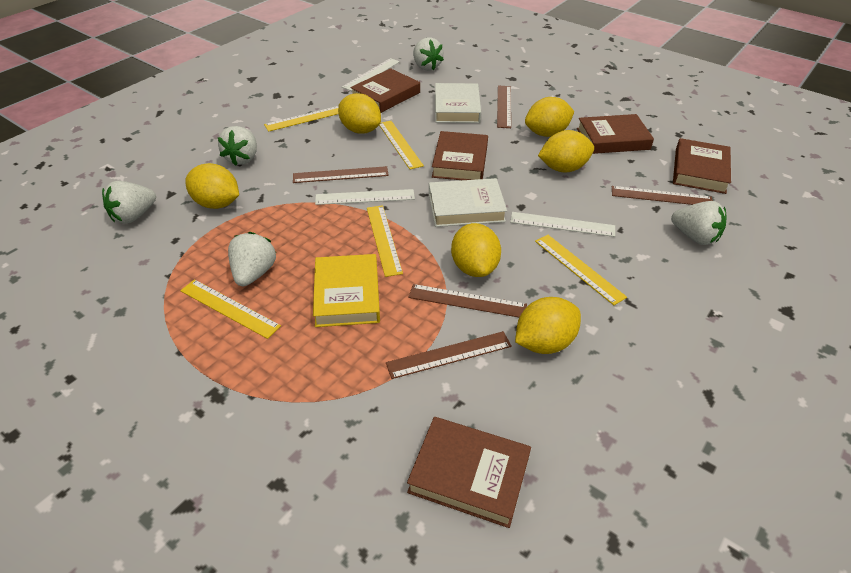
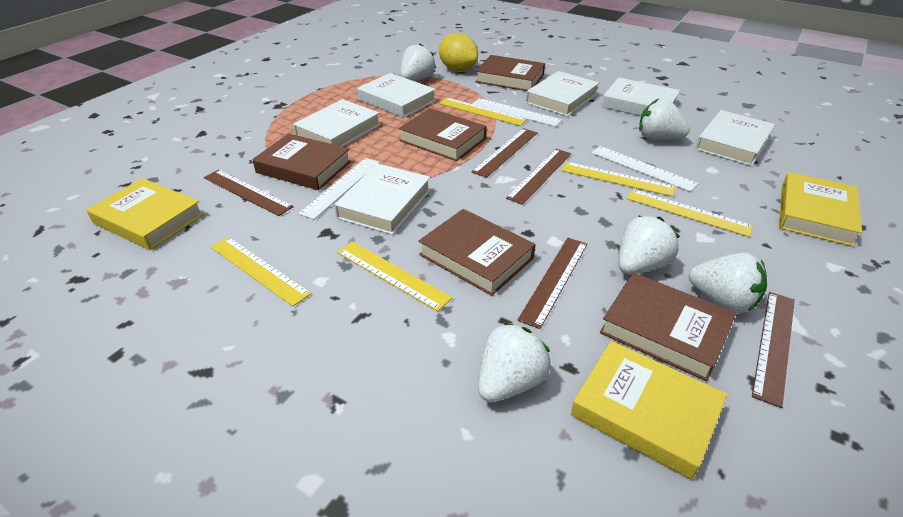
white book: [429,178,507,227] [435,83,481,123] = 2 -> [293,99,381,147] [334,163,431,235] [357,73,436,118] [525,71,599,117] [602,77,680,116] [695,110,775,166] = 6
yellow book: [313,254,380,327] = 1 -> [86,178,204,250] [571,341,727,480] [779,172,862,247] = 3
yellow lemon: [185,163,239,209] [338,93,381,133] [451,223,501,277] [515,297,581,354] [525,97,574,137] [538,130,594,173] = 6 -> [439,33,478,71] = 1

